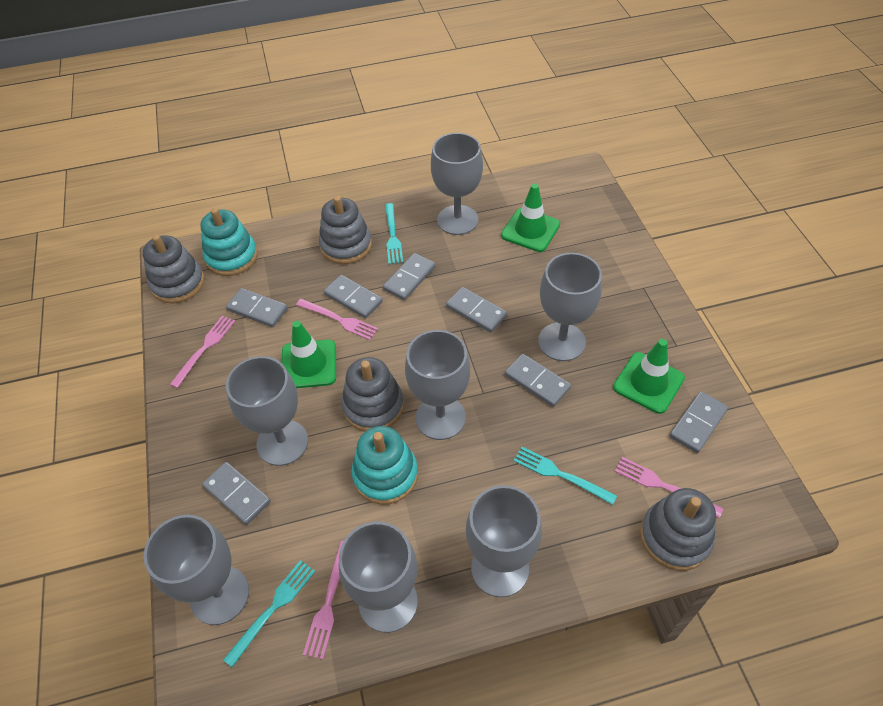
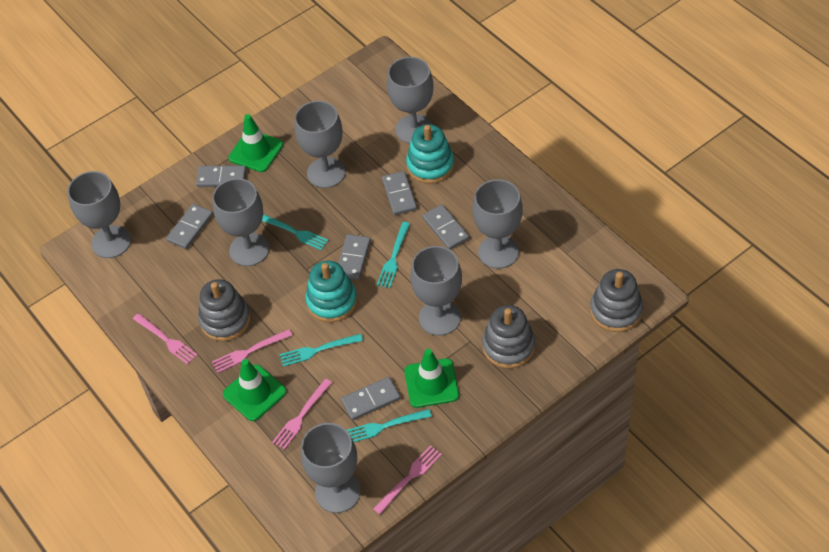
grey domino: [202,462,271,525] [226,288,288,327] [324,275,383,318] [383,253,436,300] [446,287,507,333] [505,354,571,407] [670,391,728,453] = 7 -> [166,204,213,249] [196,165,246,187] [338,234,371,280] [341,377,401,420] [382,171,417,215] [422,204,469,250] = 6
grey stacking toy: [143,234,205,303] [319,196,372,264] [341,357,404,432] [640,488,716,571] = 4 -> [198,279,251,341] [482,305,535,368] [590,269,643,332] = 3
turquoise fork: [223,560,315,667] [385,203,403,264] [514,447,617,505] = 3 -> [262,214,329,250] [279,334,363,367] [347,409,432,442] [377,222,410,288] = 4

